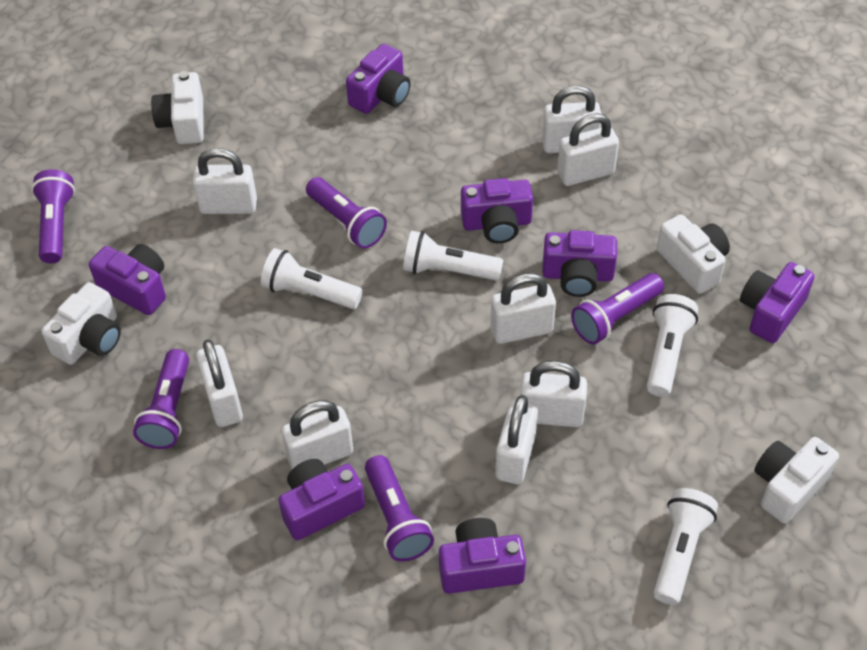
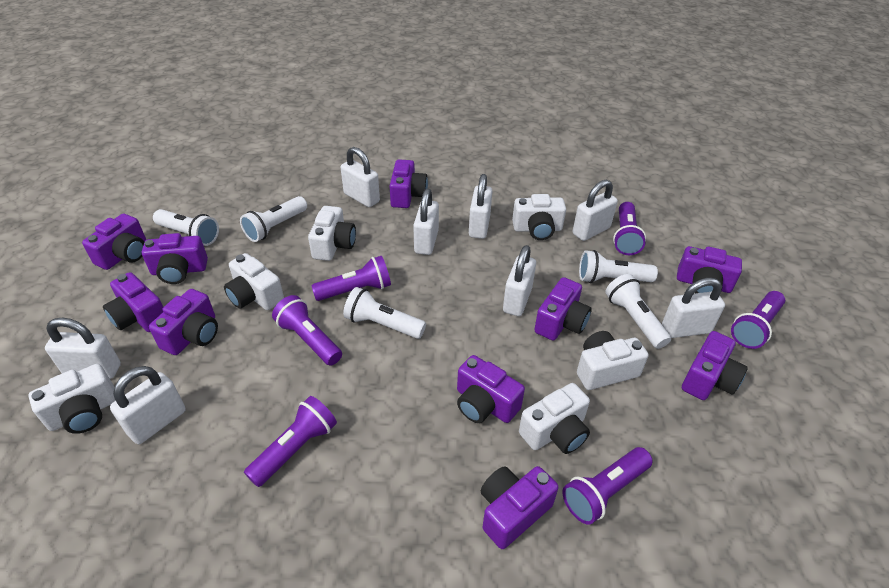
purple camera: [89,244,166,315] [278,459,365,540] [346,44,411,114] [439,518,526,594] [461,178,533,243] [542,230,617,297] [740,262,815,343] = 7 -> [82,214,146,270] [103,272,163,332] [142,233,208,284] [149,289,218,355] [390,159,428,208] [457,355,525,423] [481,466,559,549] [534,277,592,340] [677,246,742,293] [682,331,748,400] = 10
purple flashlight: [31,169,75,263] [133,349,189,449] [306,177,387,249] [365,455,434,562] [571,273,664,344] = 5 -> [244,396,337,487] [272,295,342,366] [311,256,391,301] [562,447,653,525] [613,202,646,255] [731,291,785,349] = 6
white camera: [42,282,121,365] [151,71,204,144] [657,214,730,294] [754,437,839,524] = 4 -> [28,364,115,434] [224,253,284,310] [308,206,356,261] [512,194,566,240] [519,383,590,454] [577,331,648,390] = 6
white flashlight: [261,248,363,309] [403,231,503,281] [647,294,698,397] [654,488,718,605] = 4 -> [153,209,219,246] [240,196,307,242] [343,287,426,339] [579,250,658,283] [605,274,671,349] = 5

